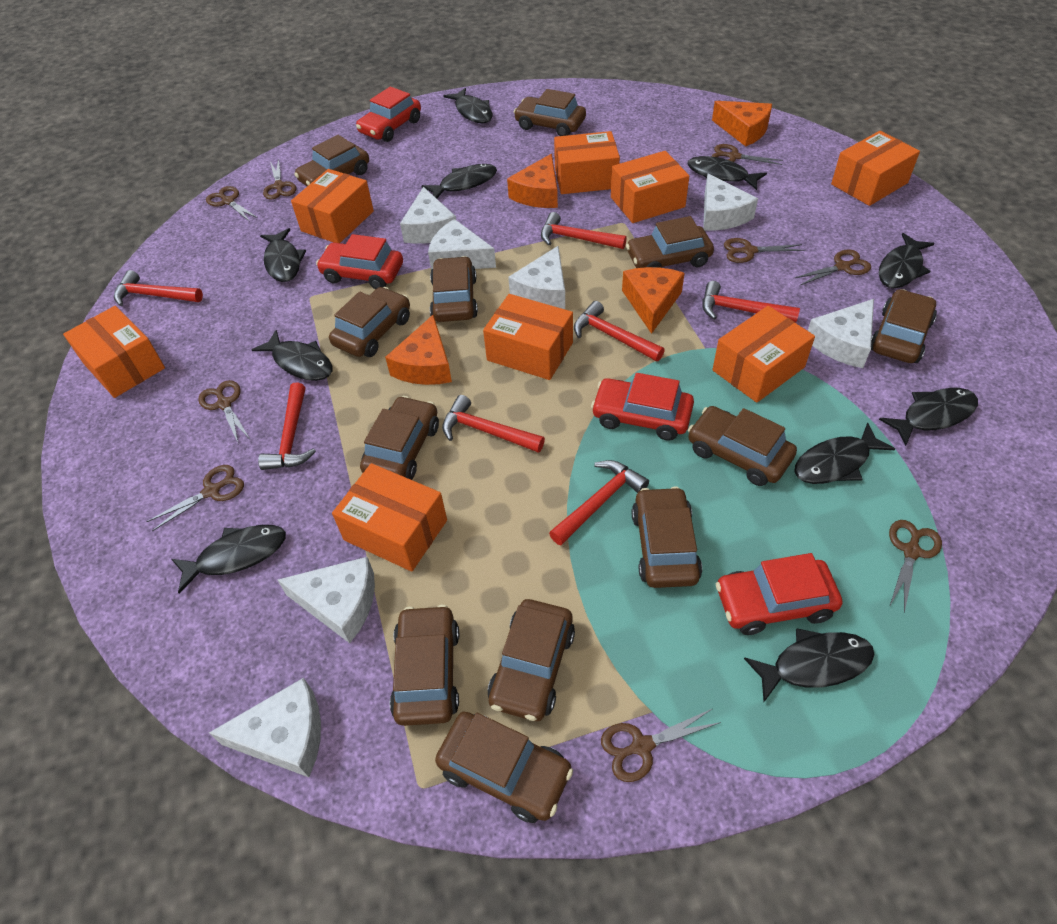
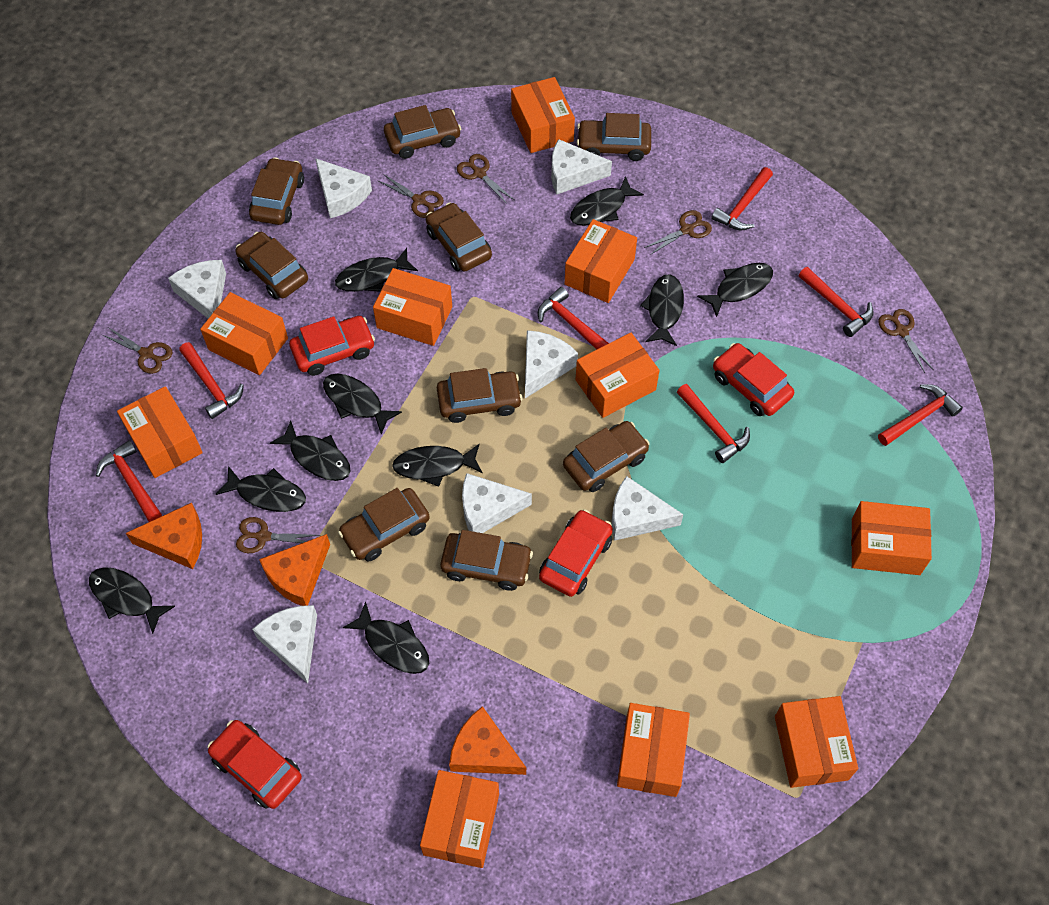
brown car: [294,135,369,186] [329,287,410,357] [360,396,439,480] [390,605,459,726] [430,256,478,322] [435,712,573,823] [488,599,575,721] [514,89,586,136] [626,216,714,268] [632,487,702,588] [688,406,797,486] [871,289,937,363] = 12 -> [236,232,308,299] [249,157,304,225] [338,488,430,561] [384,105,461,159] [426,202,492,271] [437,368,523,423] [440,530,533,591] [563,421,650,492] [577,113,651,161] = 9
brown scissors: [146,465,244,531] [198,380,250,442] [206,186,259,222] [263,159,296,199] [601,709,721,782] [711,144,783,165] [724,238,804,263] [795,250,871,285] [889,520,942,613] = 9 -> [102,327,173,374] [236,517,320,553] [377,174,444,218] [457,154,514,204] [644,210,712,255] [878,309,934,373] = 6
orange box: [63,306,165,398] [291,169,374,243] [332,463,447,572] [483,294,573,380] [554,131,620,194] [611,151,689,223] [712,306,815,403] [831,131,920,206] = 8 -> [117,386,203,478] [200,292,288,375] [373,268,452,346] [420,770,499,868] [511,77,575,153] [565,219,637,303] [576,332,660,418] [617,703,690,797] [775,696,858,788] [851,501,932,575] = 10
orange cheese: [385,315,452,385] [507,154,558,208] [622,267,684,334] [712,101,772,147] = 4 -> [126,503,202,569] [259,534,330,606] [449,706,526,775] = 3

